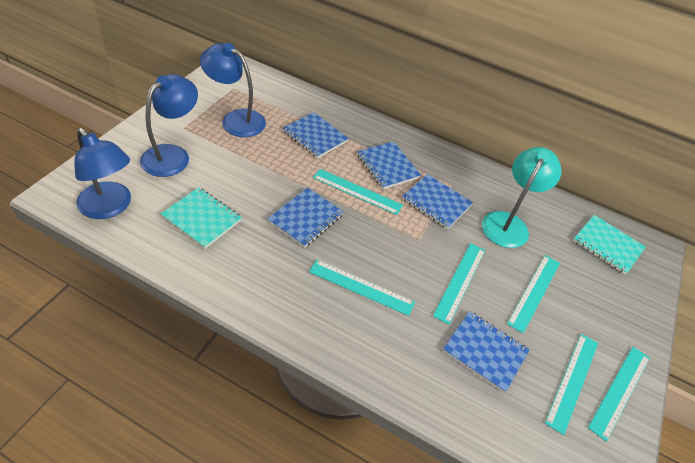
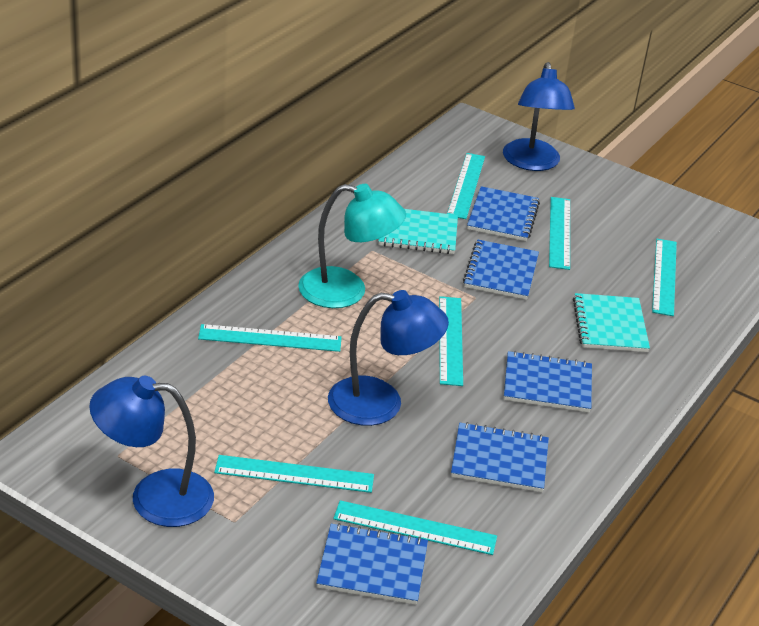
turquoise ruler: [309,259,415,316] [313,169,403,215] [433,243,485,324] [507,255,560,333] [545,334,598,435] [588,347,650,442] = 6 -> [198,324,342,352] [214,455,374,493] [333,500,497,555] [439,296,463,386] [447,153,485,219] [549,197,570,270] [652,239,677,316] = 7

